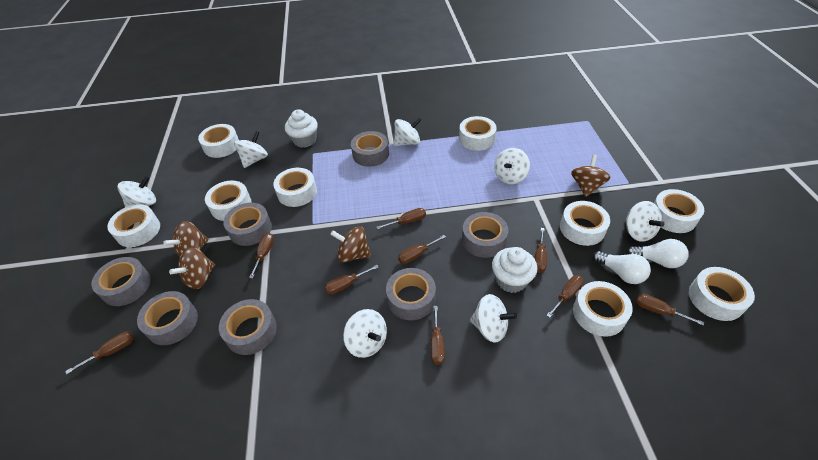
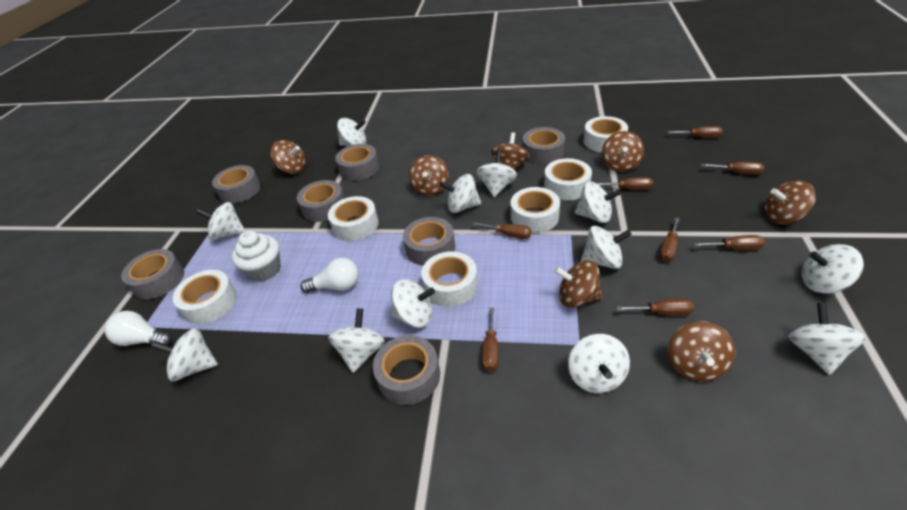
brown screwdriver: [65,332,134,374] [249,233,274,279] [325,265,378,295] [377,208,426,229] [398,235,446,264] [431,306,445,365] [534,228,547,273] [546,275,584,318] [636,294,704,326] = 9 -> [472,222,532,239] [482,308,498,372] [596,177,653,190] [617,298,694,315] [660,218,680,262] [667,126,723,138] [693,235,765,250] [701,162,764,175] = 8
brown spinning top: [163,221,208,257] [169,247,215,289] [330,226,371,263] [571,155,611,197] = 4 -> [271,140,305,174] [409,155,449,196] [491,132,530,170] [554,260,602,308] [602,131,644,172] [668,321,735,381] [764,181,816,224] = 7
white cupcake: [285,109,318,148] [492,247,537,293] = 2 -> [231,230,281,282] = 1
white spinning top: [117,176,156,207] [234,131,268,168] [343,309,387,358] [394,117,422,146] [470,294,517,342] [494,148,530,184] [626,201,664,242] = 7 -> [151,328,218,381] [196,202,245,240] [328,308,385,373] [337,118,366,146] [391,279,435,328] [440,174,481,213] [477,151,517,197] [568,334,630,393] [574,182,621,223] [581,226,632,269] [788,303,866,375] [802,244,864,294] = 12
white tape: [107,204,160,247] [198,124,239,158] [205,181,252,221] [273,168,317,207] [459,116,497,151] [560,201,610,246] [573,281,633,337] [654,189,704,233] [689,267,755,321] = 9 -> [173,270,237,324] [328,196,379,241] [421,251,478,307] [511,187,560,233] [544,158,592,200] [583,116,628,152] = 6

